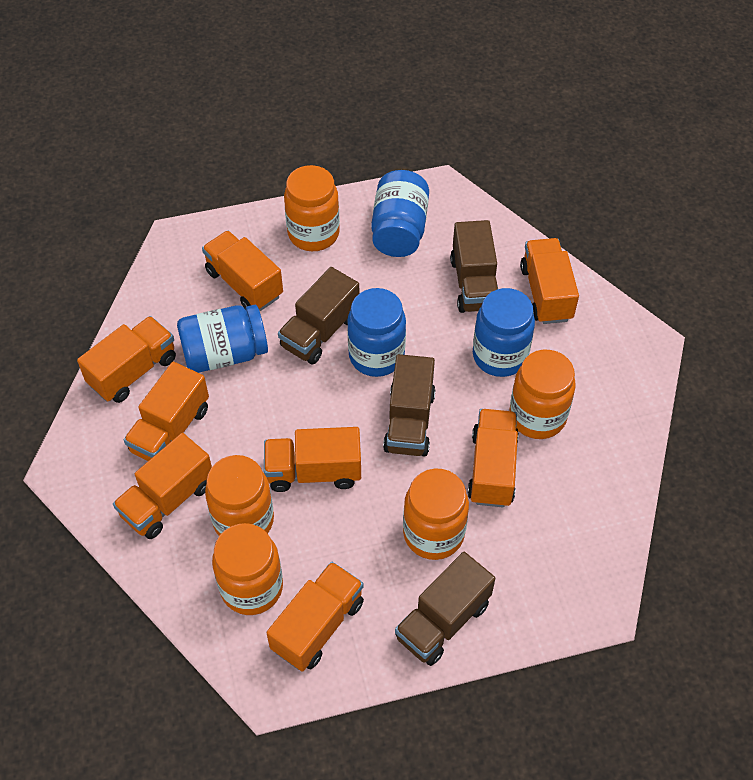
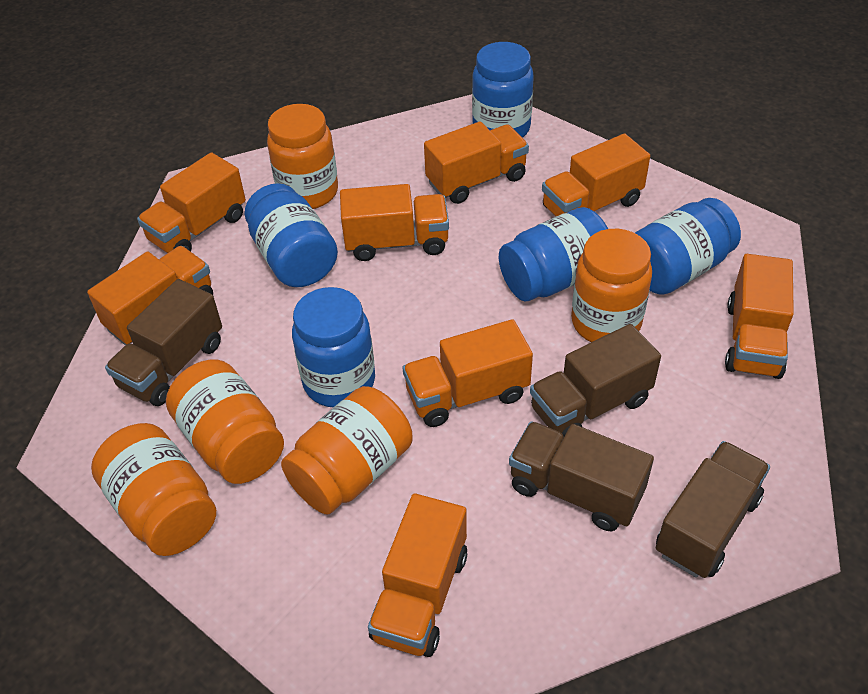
blue jar: [177,305,268,373] [347,288,406,377] [371,170,429,257] [473,288,535,377] = 4 -> [245,183,338,287] [292,287,375,407] [472,42,534,138] [499,207,608,301] [635,198,741,295] = 5

